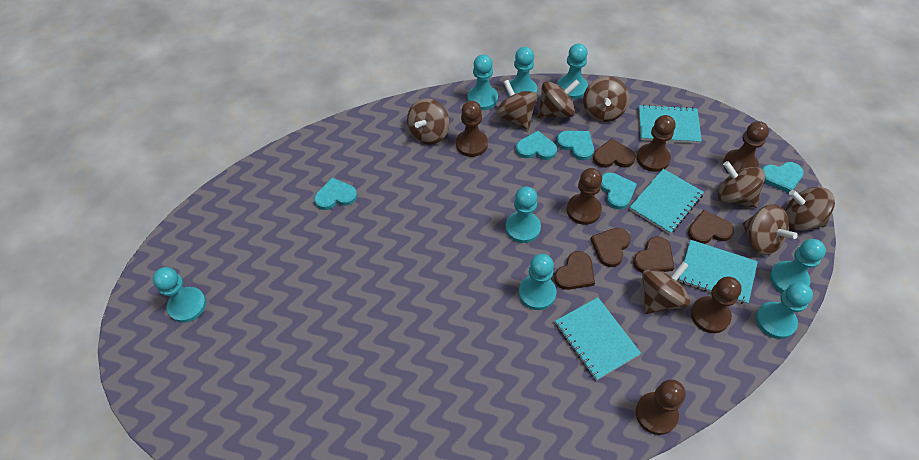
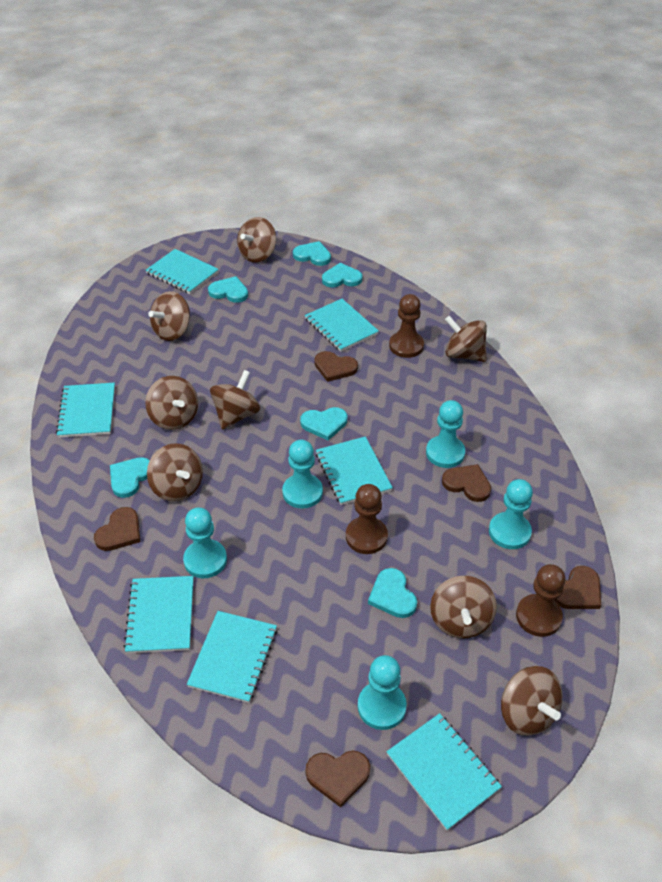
brown pawn: [456,101,488,157] [567,168,602,225] [635,379,686,435] [637,115,676,172] [691,277,742,333] [723,121,769,172] = 6 -> [346,484,388,554] [389,294,424,358] [516,564,566,637] = 3
turquoise heart: [314,178,357,210] [516,131,557,160] [557,131,594,160] [601,172,637,209] [762,162,804,193] = 5 -> [110,457,150,498] [208,276,248,303] [293,241,331,266] [300,407,347,440] [322,263,362,288] [368,568,417,618] = 6
turquoise notebook: [555,297,641,381] [629,169,704,234] [639,104,702,144] [679,240,758,305] = 4 -> [56,383,115,438] [123,576,194,653] [146,249,219,294] [187,611,277,703] [305,299,379,352] [316,436,393,505] [386,713,502,831] = 7
turquoise pawn: [153,267,206,323] [468,55,498,110] [506,187,541,243] [507,47,537,97] [519,254,556,310] [557,44,588,99] [756,282,813,339] [770,239,826,293] = 8 -> [183,507,227,578] [282,440,323,509] [358,655,407,730] [426,400,465,468] [489,479,533,549] = 5

